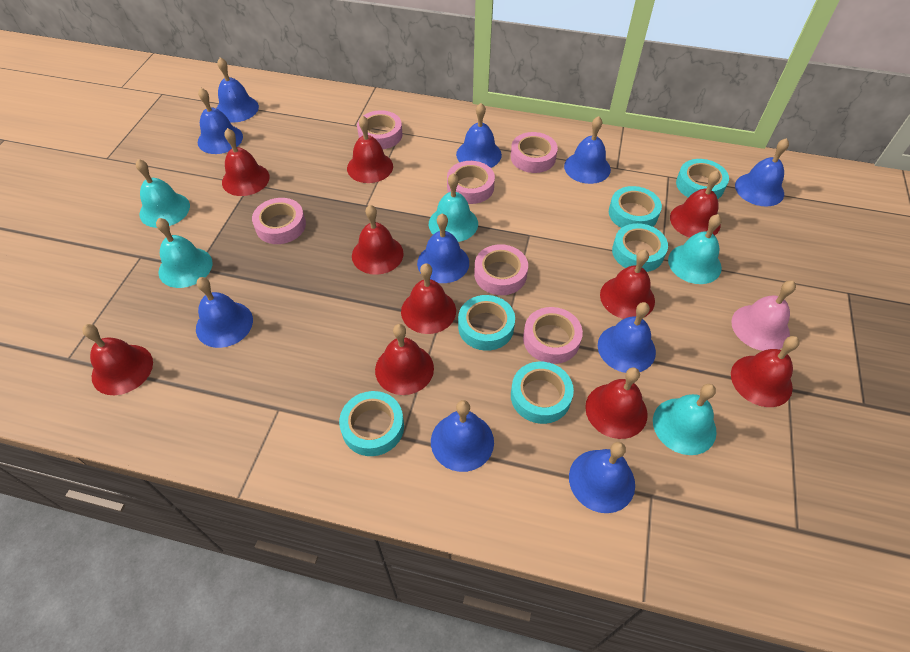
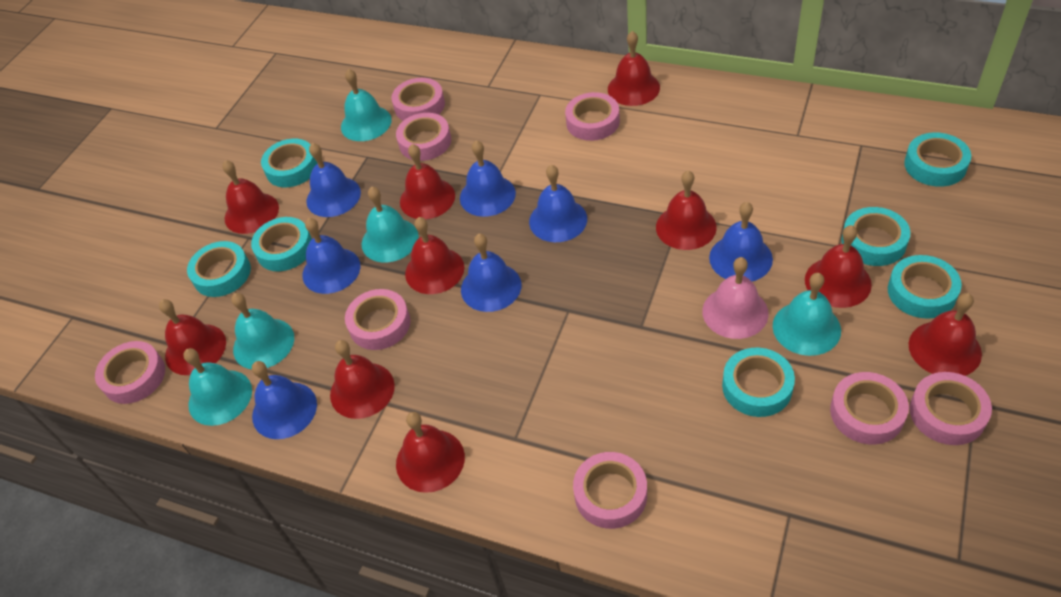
blue bell: [196,277,253,348] [198,88,243,154] [216,57,259,123] [417,213,469,283] [431,400,494,472] [456,103,502,168] [564,116,611,184] [569,442,635,513] [598,302,656,373] [735,138,789,207] = 10 -> [252,361,317,439] [303,218,360,294] [307,143,361,217] [460,140,516,217] [461,234,522,312] [529,165,587,242] [709,202,773,281] = 7
pink tape: [252,198,306,244] [357,110,402,149] [447,161,495,204] [474,244,528,295] [511,132,558,173] [523,307,583,364] = 6 -> [95,341,165,404] [345,289,410,350] [391,78,445,121] [396,113,451,161] [565,92,620,141] [573,452,647,529] [830,372,909,445] [910,372,992,445] = 8
turquoise tape: [339,391,404,456] [458,295,515,351] [511,362,574,424] [609,186,662,228] [612,223,668,272] [676,159,729,199] = 6 -> [187,241,251,297] [251,217,312,271] [261,139,318,187] [722,348,795,417] [841,207,910,266] [888,255,962,319] [904,132,971,187] = 7

